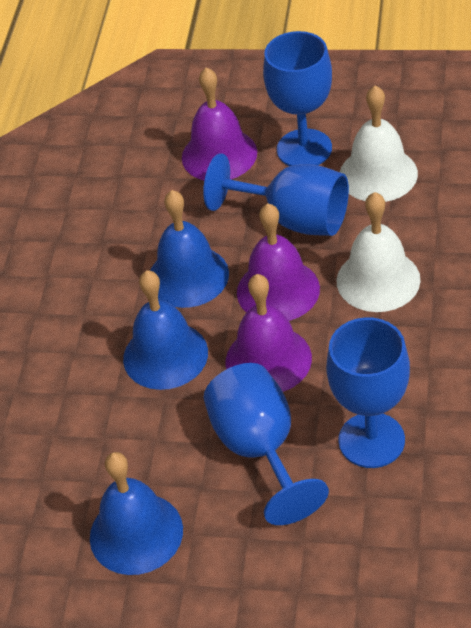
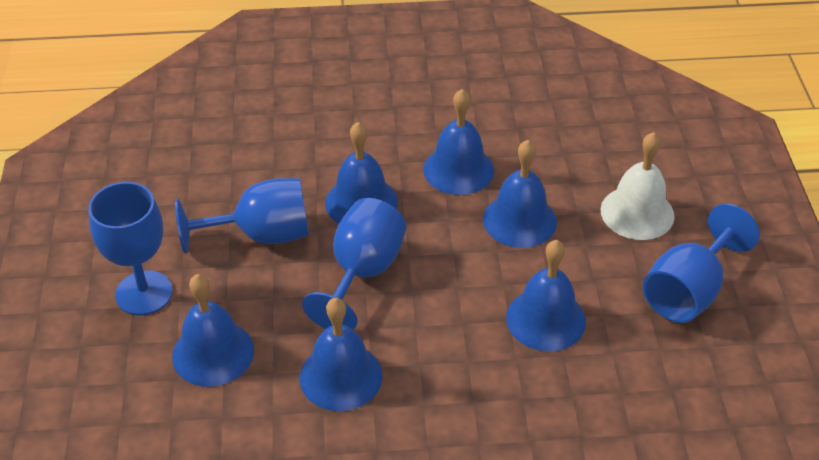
blue bell: [90,452,183,575] [123,270,208,390] [150,190,229,308] = 3 -> [172,274,254,387] [300,298,382,411] [325,122,398,224] [423,89,494,195] [483,140,557,248] [506,240,586,352] = 6
purple bell: [182,67,257,181] [226,274,312,392] [237,203,320,321] = 3 -> none = 0
white bell: [336,192,421,312] [340,86,418,202] = 2 -> [600,132,675,240] = 1

